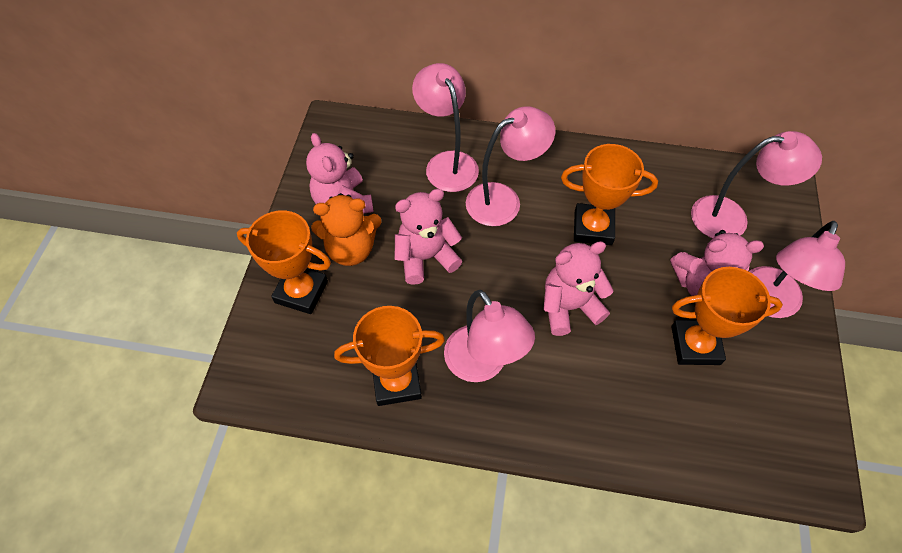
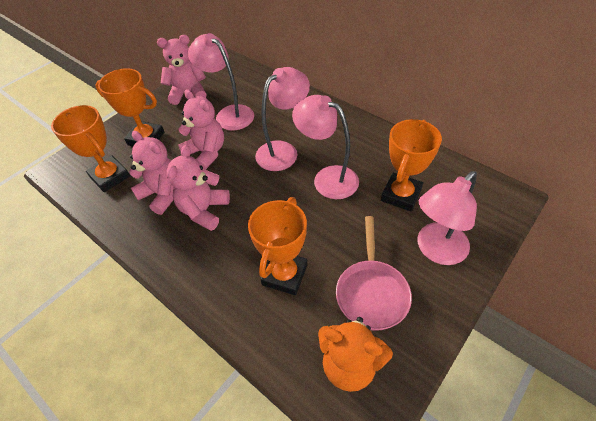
pink lamp: [412,63,479,192] [444,290,535,382] [466,106,555,226] [691,131,822,238] [749,221,845,318] = 5 -> [188,33,254,130] [255,67,310,171] [292,95,359,199] [417,171,477,265] = 4
pink pan: none = 0 -> [336,216,412,331] = 1

